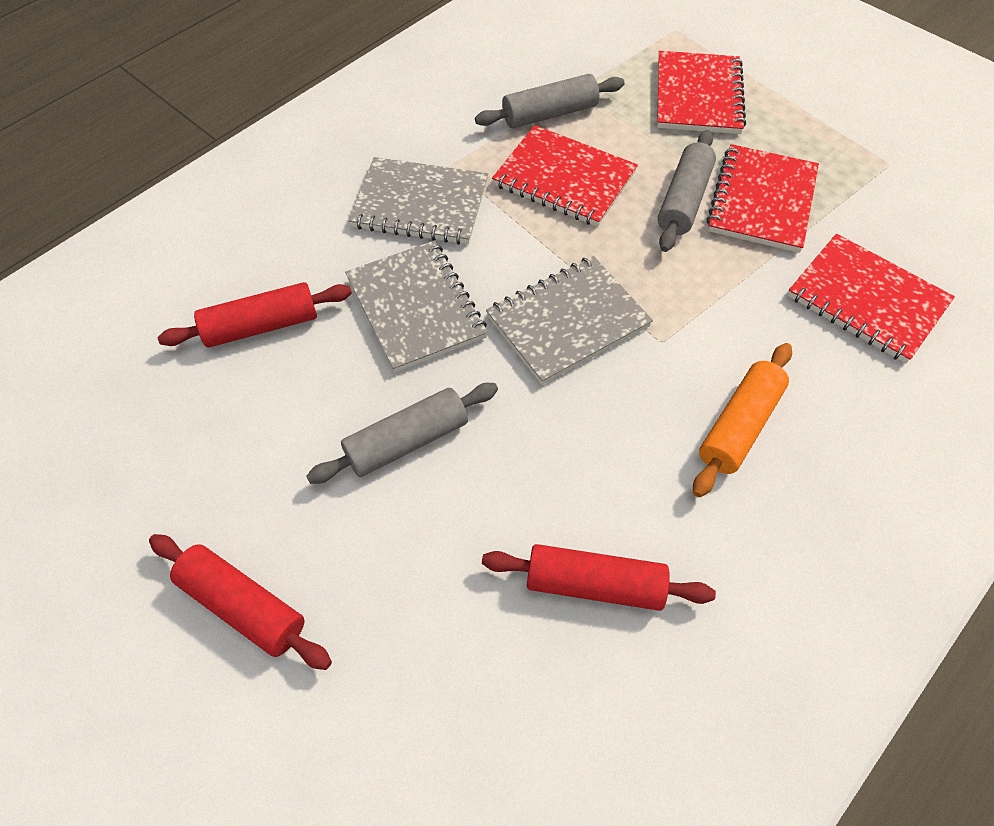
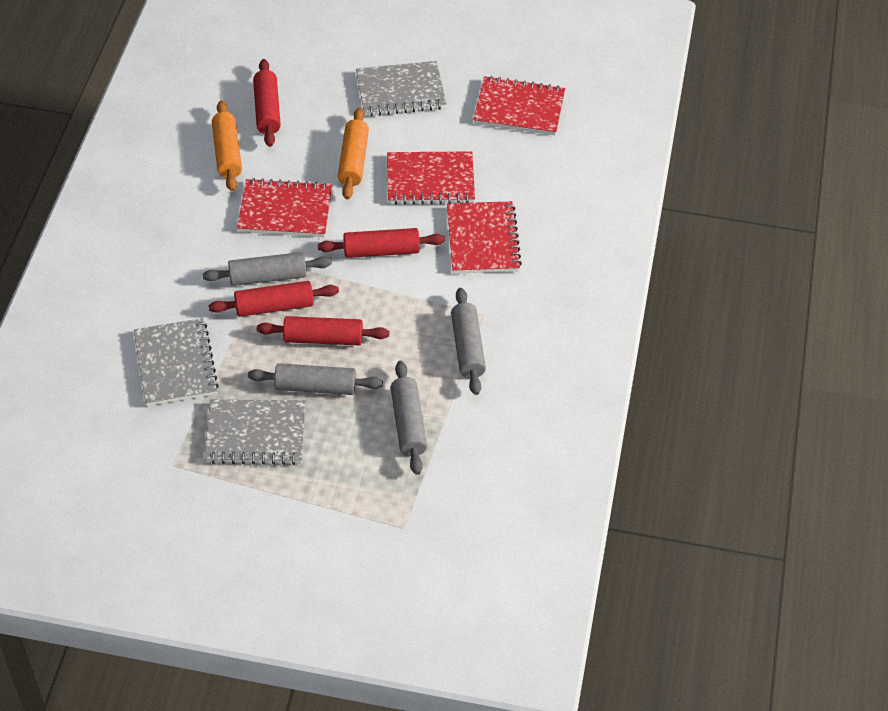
grey rolling pin: [306,383,498,484] [475,74,624,128] [658,130,716,252] = 3 -> [202,252,332,286] [248,363,383,395] [390,361,427,475] [451,288,486,395] = 4
orange rolling pin: [693,343,792,497] = 1 -> [212,100,242,191] [338,108,369,199] = 2
red rolling pin: [149,534,332,670] [158,282,352,348] [482,544,716,611] = 3 -> [208,281,339,317] [253,59,281,147] [257,316,389,345] [318,228,445,258] = 4

